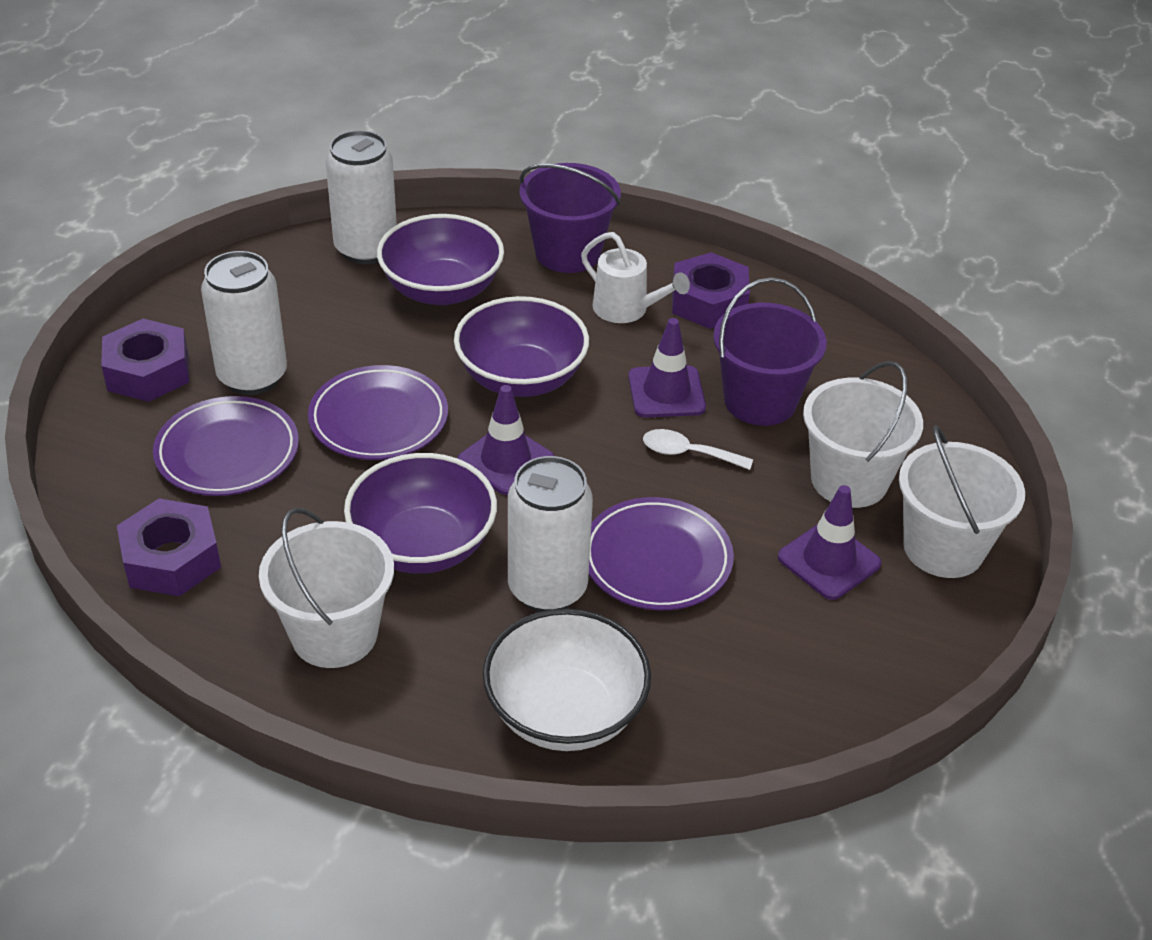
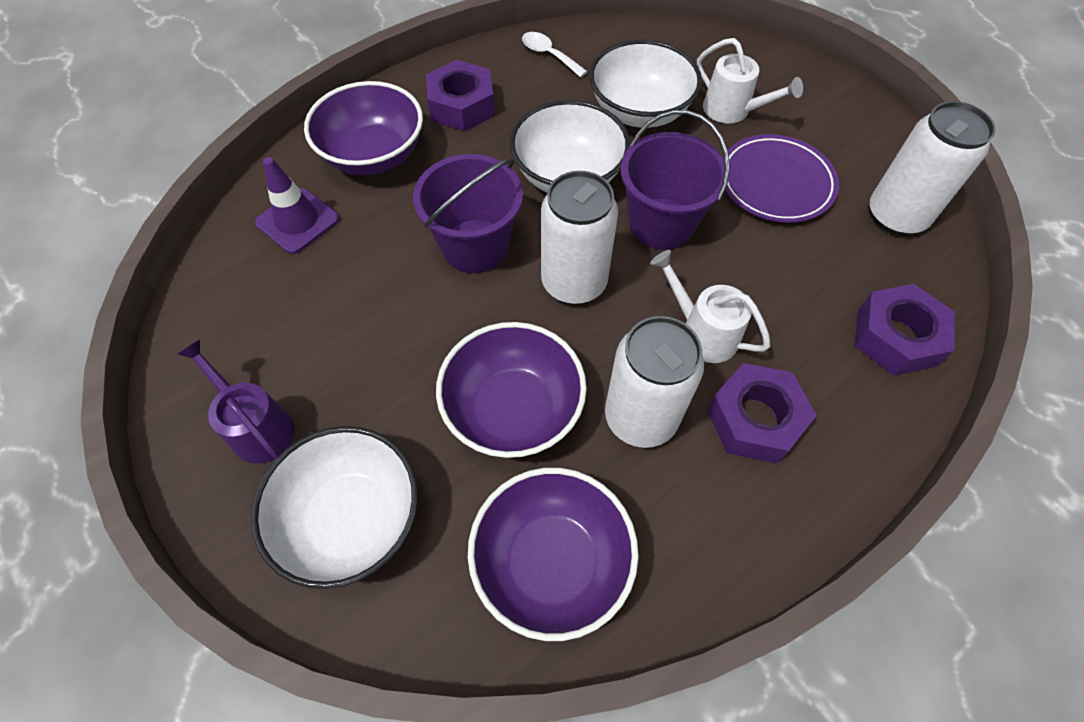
purple plate: [153,396,299,496] [308,365,448,460] [589,497,734,610] = 3 -> [723,134,839,223] = 1
purple traffic cone: [457,385,554,495] [628,318,706,418] [778,485,881,600] = 3 -> [255,157,339,254] = 1
purple watering can: none = 0 -> [178,339,295,464] = 1
white bowl: [483,608,651,751] = 1 -> [251,426,418,589] [510,100,630,193] [589,40,702,128] = 3
white bucket: [259,508,394,668] [803,361,923,508] [899,425,1025,578] = 3 -> none = 0
white watering can: [581,232,690,323] = 1 -> [650,250,771,363] [697,38,803,123] = 2

